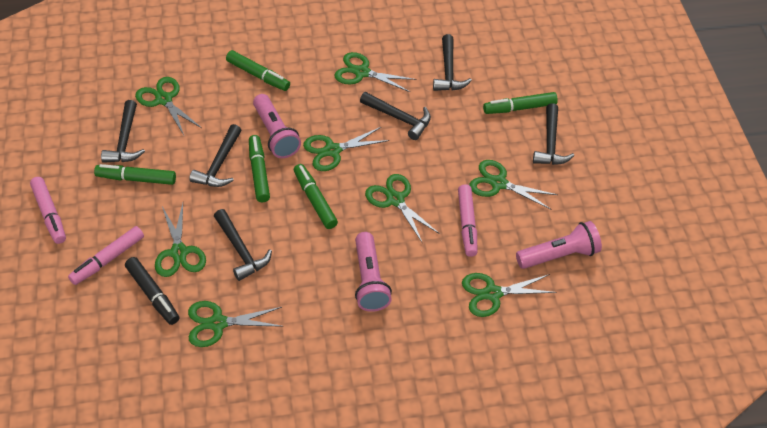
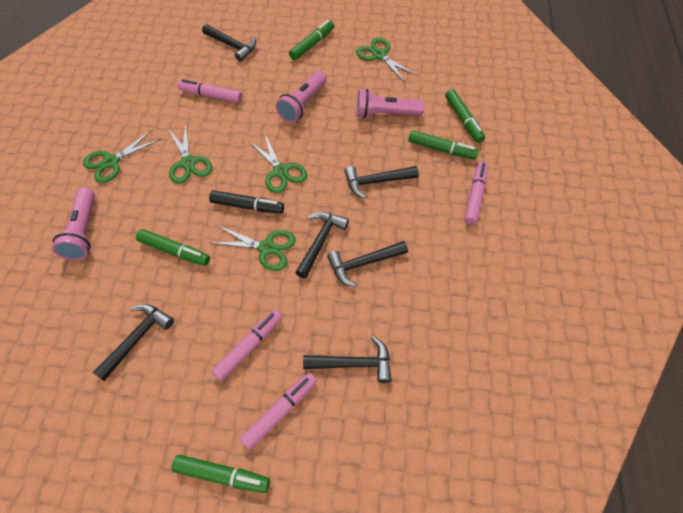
green scissors: [135,77,202,135] [155,203,206,277] [188,301,284,347] [303,127,390,171] [335,52,416,92] [365,174,440,244] [462,273,557,317] [469,160,558,209] = 8 -> [83,130,161,183] [169,123,212,184] [209,225,296,271] [248,134,307,193] [356,38,417,82] = 5
pink marker: [30,177,66,244] [68,226,144,285] [458,184,478,257] = 3 -> [178,79,242,103] [211,309,282,381] [240,373,317,450] [464,161,488,225] = 4

